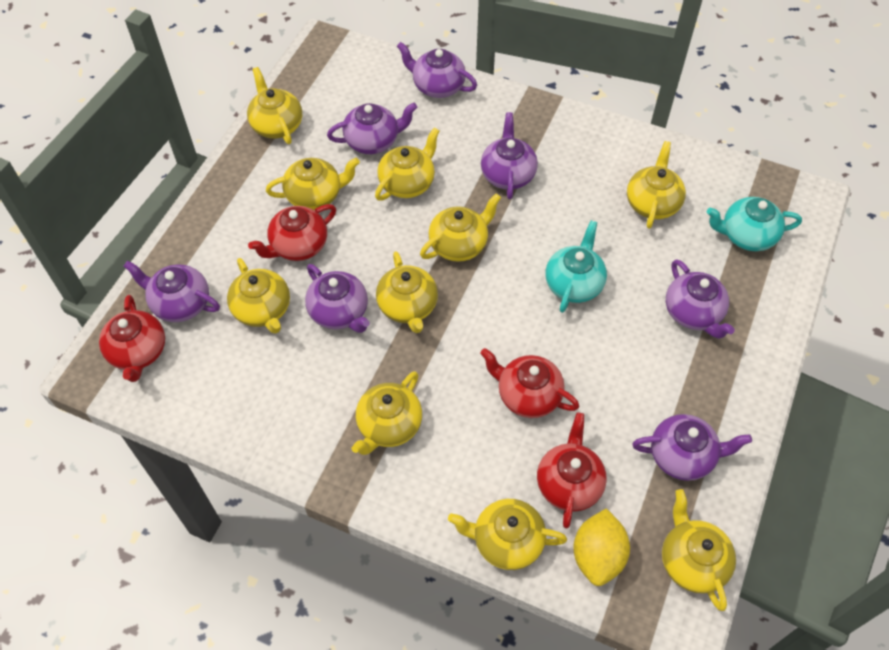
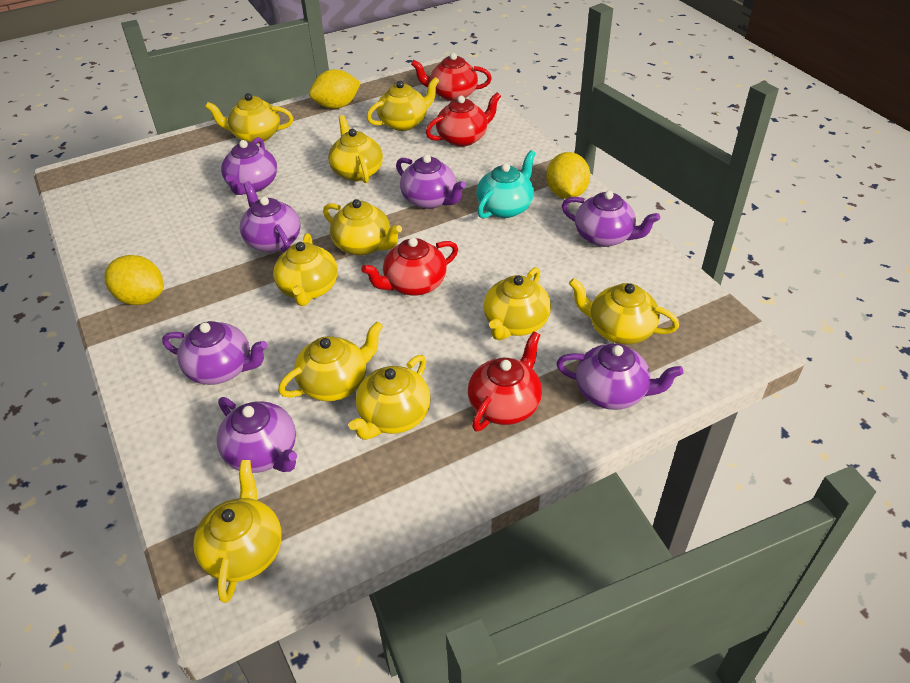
turquoise teapot: [545,220,607,313] [707,197,802,251] = 2 -> [476,150,536,219] = 1
yellow lemon: [573,508,630,586] = 1 -> [104,255,163,305] [309,69,361,109] [546,152,590,199] = 3

